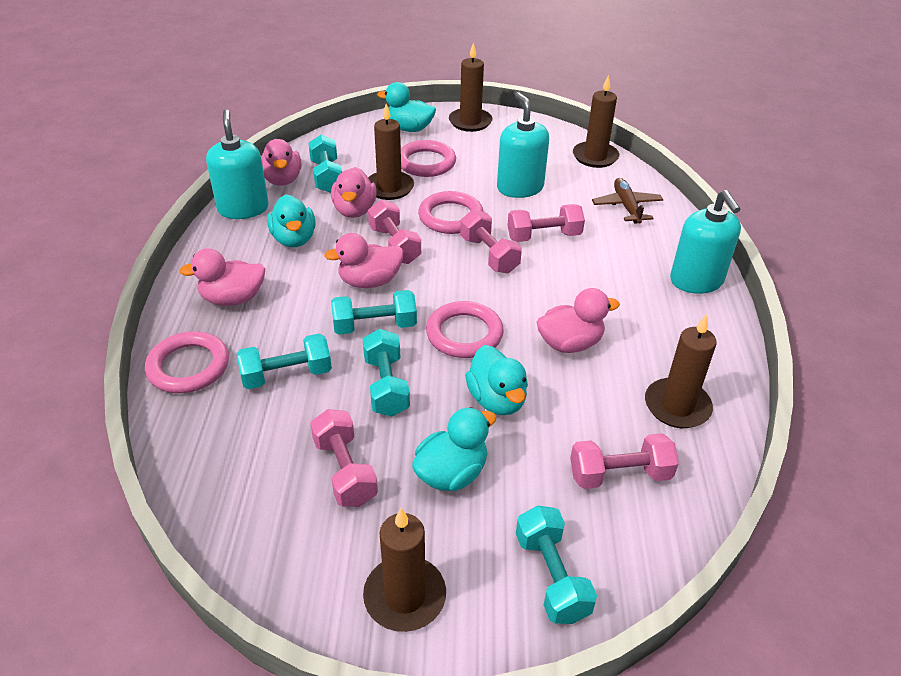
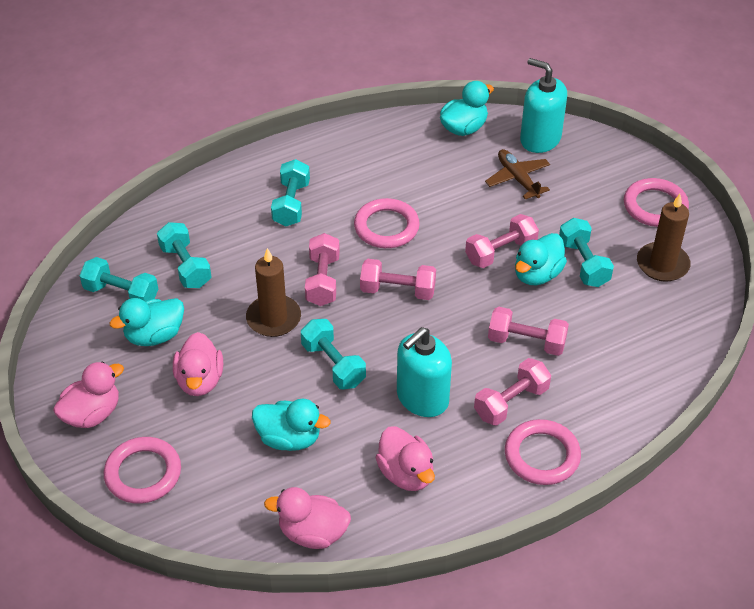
brown candle: [363,508,446,632] [368,104,414,200] [449,43,492,132] [573,75,619,168] [645,314,717,428] = 5 -> [246,248,301,337] [637,194,691,282] = 2
pink duck: [179,248,265,306] [261,139,301,186] [324,233,403,288] [331,167,376,218] [536,288,620,353] = 5 -> [53,362,124,428] [173,332,223,396] [264,487,351,549] [375,426,435,491] = 4
turquoise soap dispenser: [206,109,269,219] [497,92,549,198] [670,190,741,294] = 3 -> [397,327,452,417] [520,58,567,153] = 2

